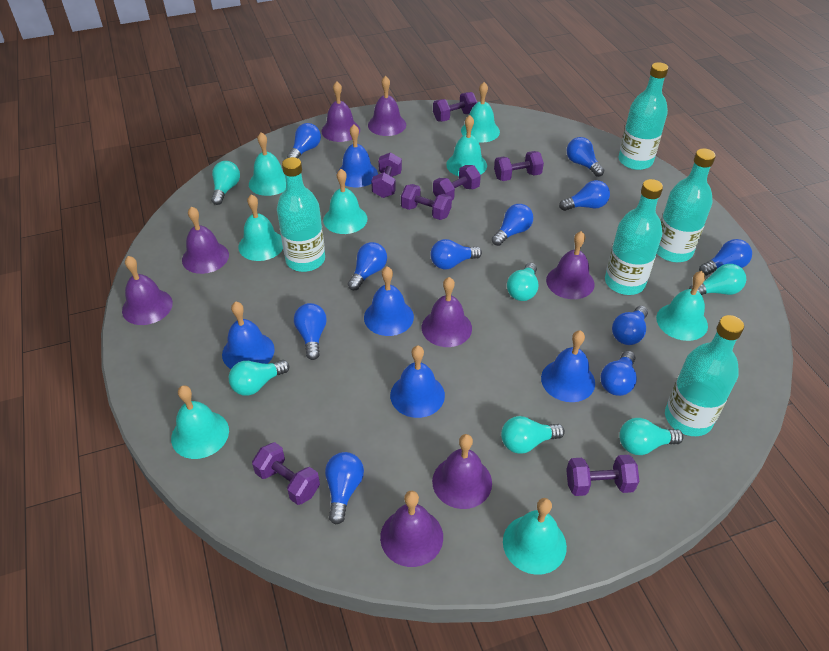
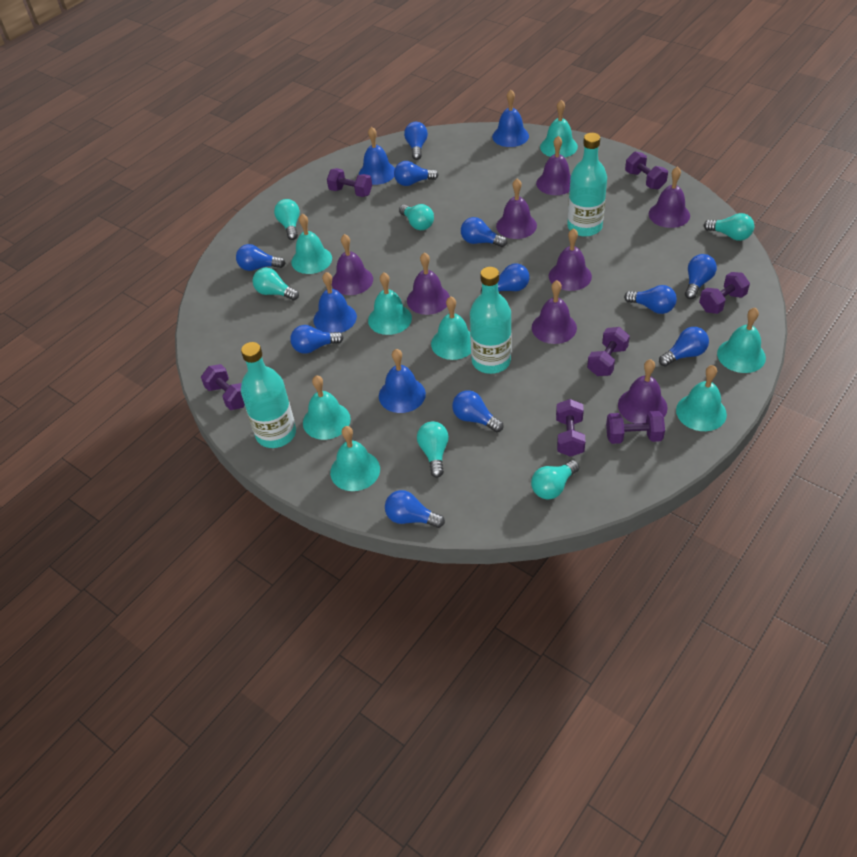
blue bell: [222,302,275,369] [338,125,378,187] [364,267,414,336] [390,346,445,418] [541,331,595,402] = 5 -> [313,272,357,333] [359,127,395,185] [379,349,426,413] [492,90,529,147] = 4
turquoise bottle: [277,157,325,272] [605,179,663,295] [618,62,668,170] [657,148,716,262] [665,315,744,436] = 5 -> [241,342,296,448] [470,267,512,374] [567,133,607,237] = 3

